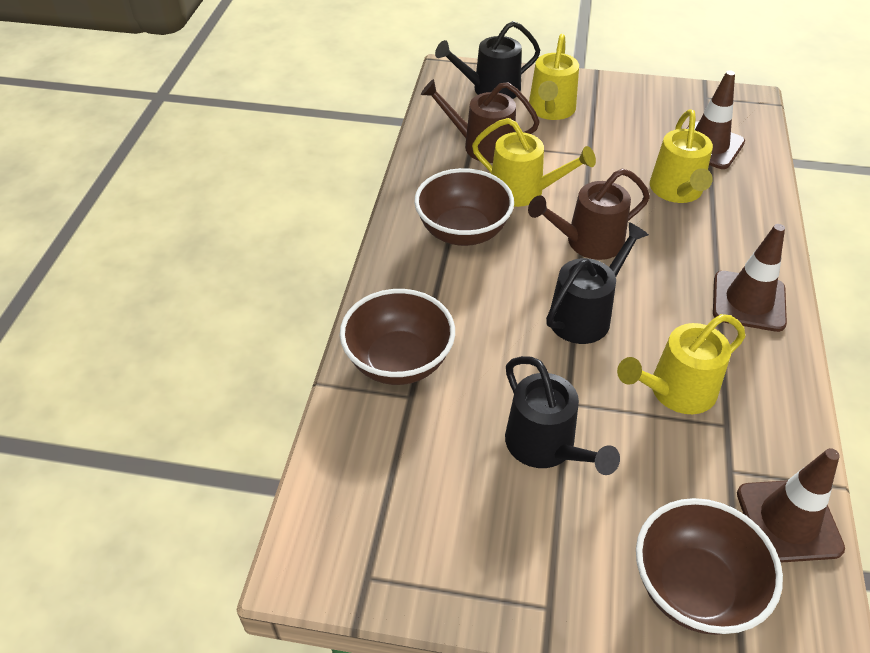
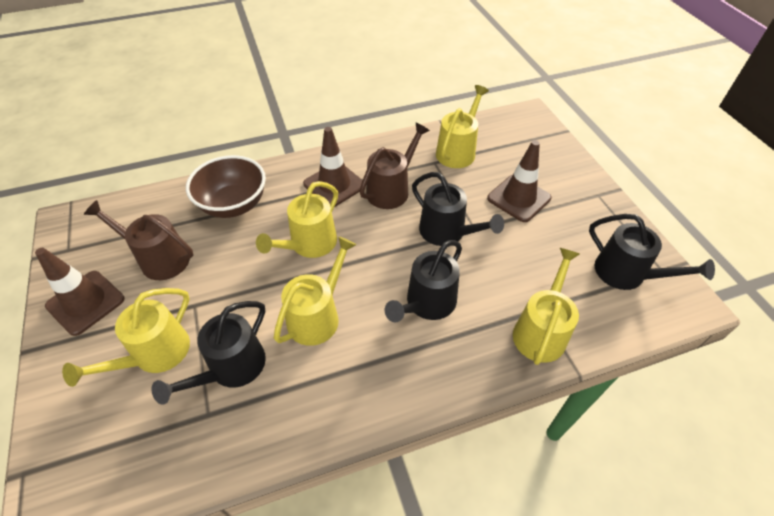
black watering can: [435,21,540,99] [505,356,620,475] [546,222,649,344] = 3 -> [151,301,266,405] [385,240,462,322] [412,172,504,246] [589,214,715,290] = 4
brown bowl: [340,289,455,385] [414,168,514,246] [636,498,783,635] = 3 -> [186,155,266,218] = 1
yellow watering can: [472,118,596,207] [529,34,579,120] [617,314,746,414] [650,109,713,203] = 4 -> [62,288,190,387] [256,181,338,258] [274,236,357,346] [436,85,489,168] [513,248,580,365] = 5

